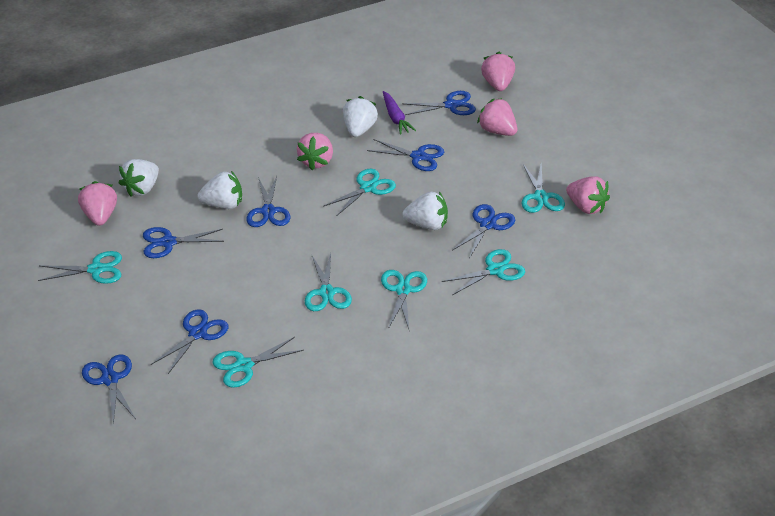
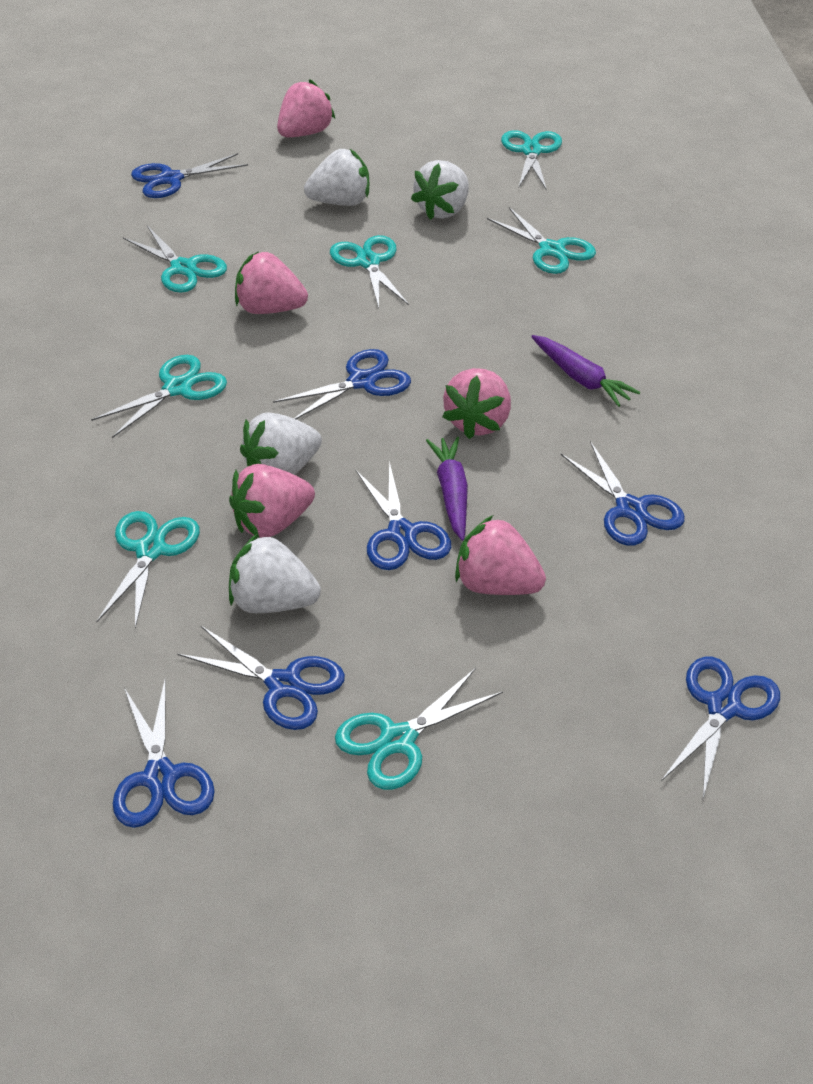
purple carrot: [383,91,416,134] = 1 -> [426,437,468,541] [531,335,640,407] = 2

